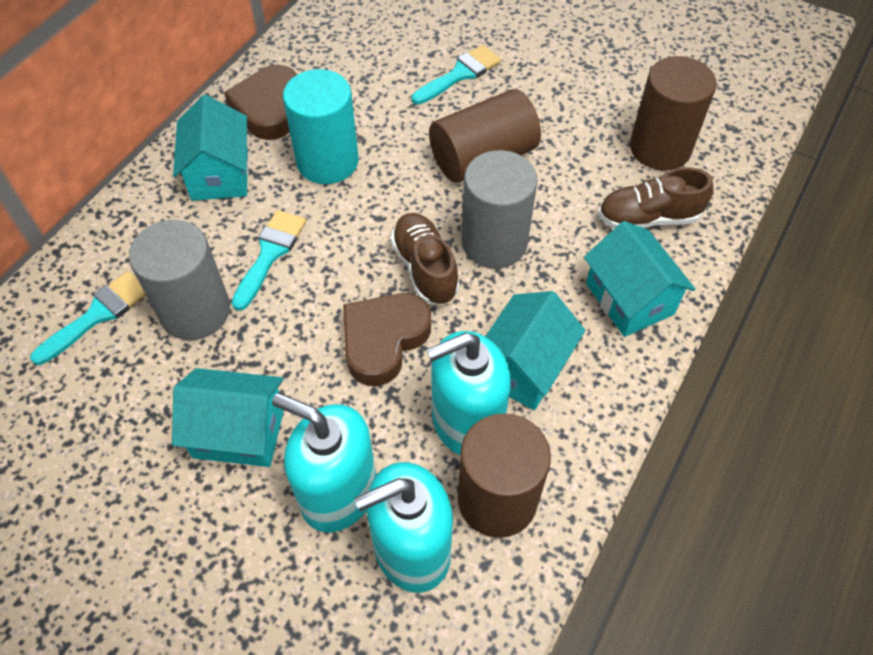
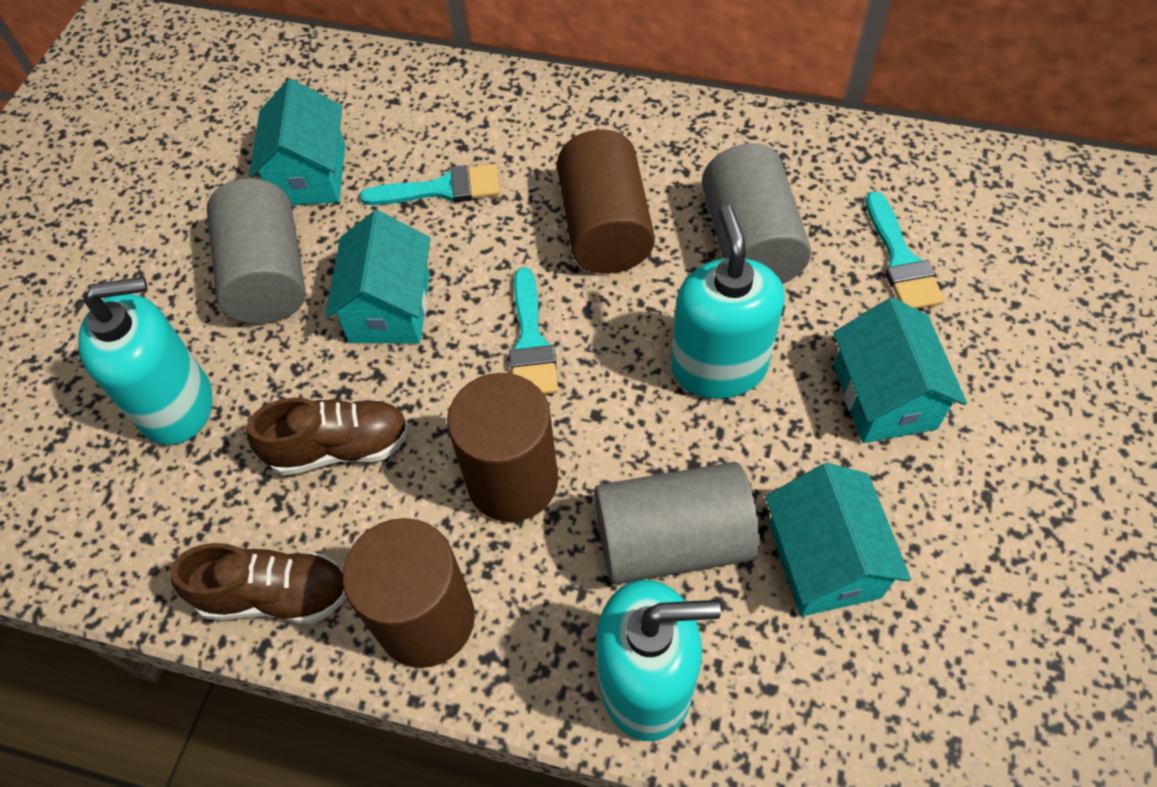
brown heart: [224,65,297,140] [343,293,431,386] = 2 -> none = 0
grey cylinder: [129,220,230,340] [461,150,538,268] = 2 -> [207,178,306,324] [594,462,760,584] [702,143,811,284] = 3
turquoise cylinder: [283,69,359,184] = 1 -> none = 0

